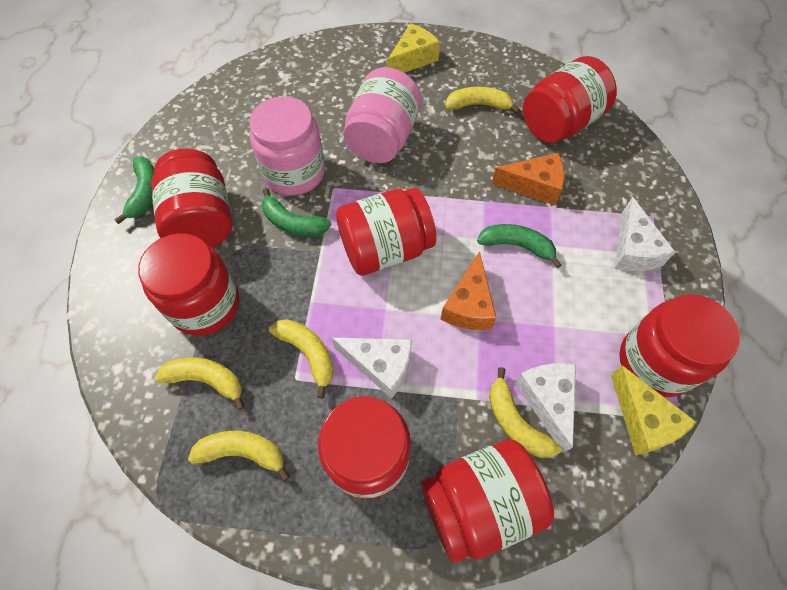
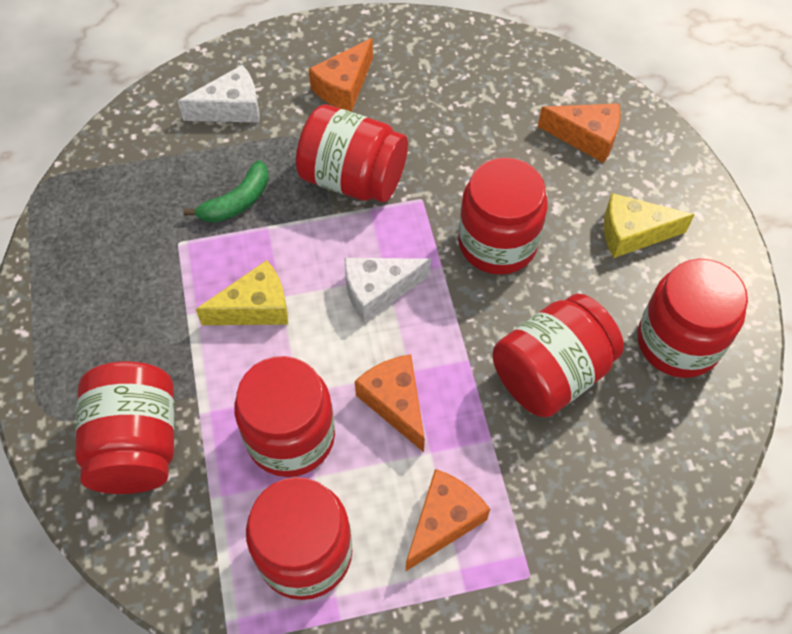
green banana: [114,157,154,224] [262,188,332,236] [477,224,562,268] = 3 -> [183,160,269,223] = 1
orange cheese: [440,251,497,330] [492,153,565,205] = 2 -> [309,38,373,112] [355,354,425,452] [406,469,490,571] [538,103,621,163] = 4
pink jar: [249,96,325,196] [343,67,422,163] = 2 -> none = 0
white cheese: [332,338,412,399] [515,363,576,453] [615,197,675,271] = 3 -> [178,65,260,122] [344,258,431,323] = 2
yellow banana: [155,358,245,410] [188,431,290,482] [269,319,334,398] [446,87,520,113] [489,367,562,458] = 5 -> none = 0

